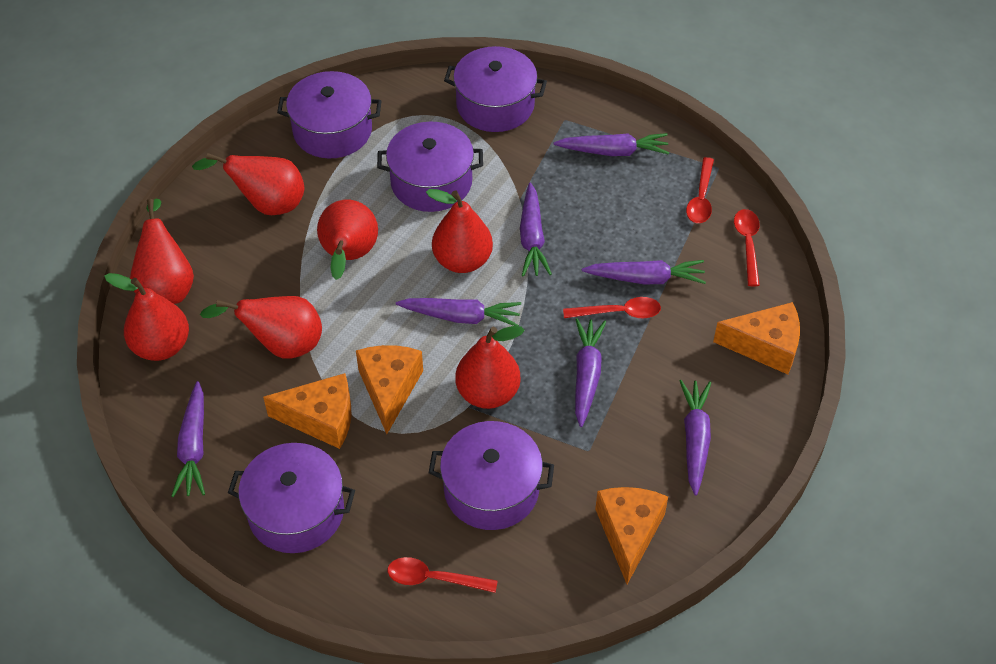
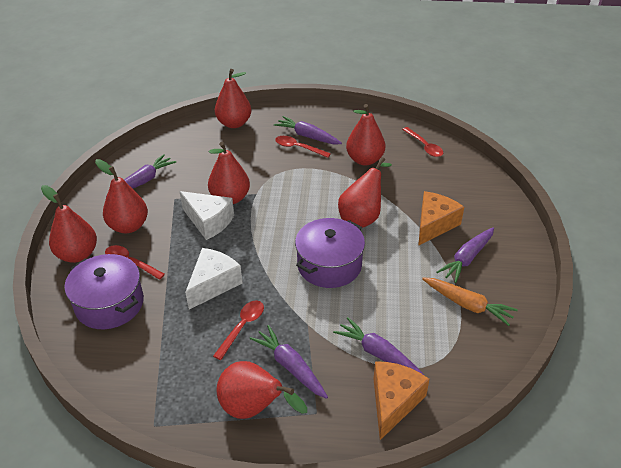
orange carrot: none = 0 -> [422,278,518,326] = 1
orange cheese: [263,373,352,449] [356,345,423,434] [595,487,668,584] [713,302,800,374] = 4 -> [374,361,429,440] [418,191,464,246] = 2
purple carrot: [171,381,205,497] [396,298,521,326] [520,182,552,277] [554,133,669,156] [575,318,606,427] [582,260,706,284] [680,380,711,496] = 7 -> [106,154,176,196] [250,325,328,399] [274,116,342,144] [333,317,425,376] [436,227,494,283] = 5
purple pot: [228,443,355,553] [277,71,381,159] [377,122,483,212] [429,421,554,530] [444,46,547,132] = 5 -> [64,254,144,329] [295,218,365,288] = 2
white cheese: none = 0 -> [180,191,234,240] [185,248,243,309] = 2

